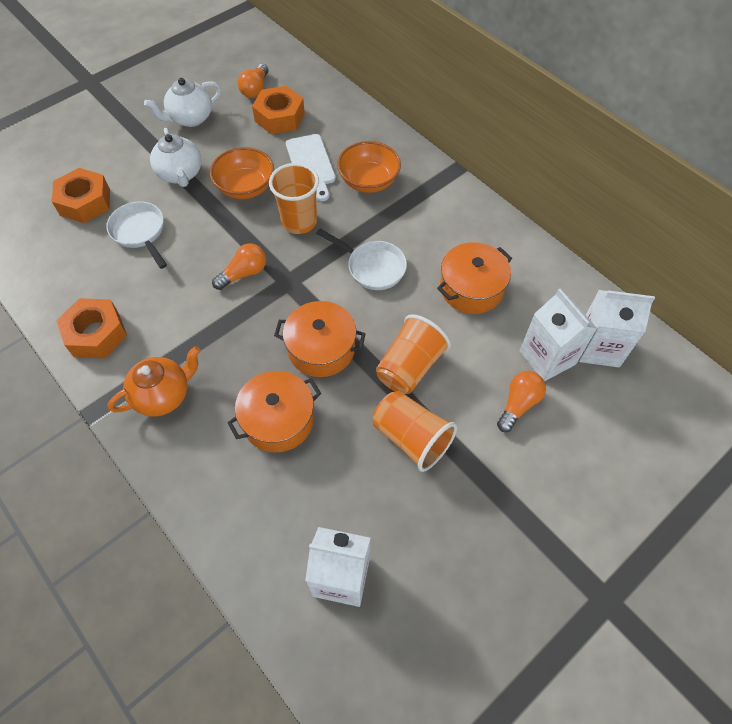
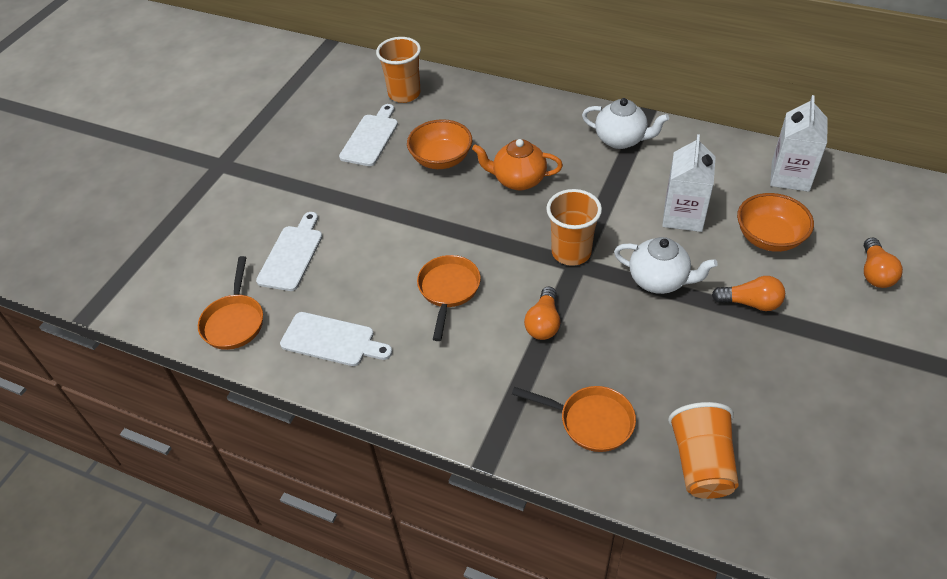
orange nut: [52,168,110,223] [56,298,127,358] [252,86,305,134] = 3 -> none = 0
orange pan: none = 0 -> [198,256,263,350] [417,255,481,341] [512,386,636,452] = 3
orange pot: [227,371,321,452] [274,301,366,377] [437,242,512,314] = 3 -> none = 0
white carton: [305,527,370,607] [520,289,597,382] [579,290,655,367] = 3 -> [662,134,716,232] [770,95,828,192] = 2
white cutting board: [286,134,336,201] = 1 -> [256,212,323,291] [280,312,392,366] [339,104,398,166] = 3
white pan: [106,201,167,269] [316,229,407,290] = 2 -> none = 0

